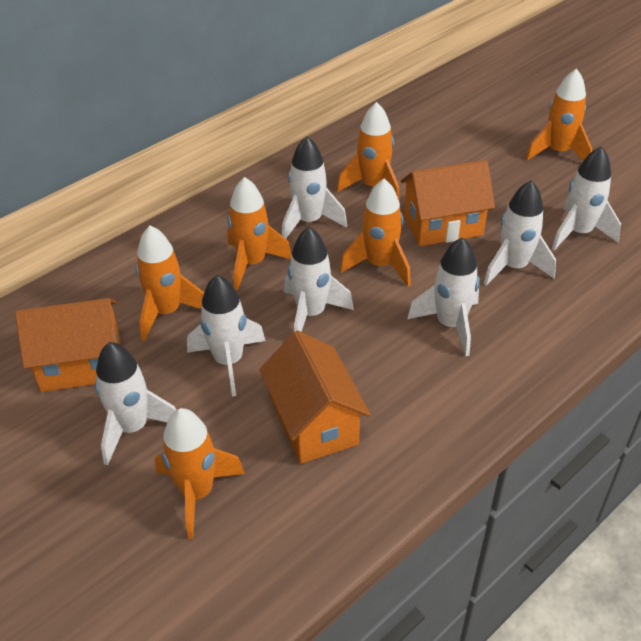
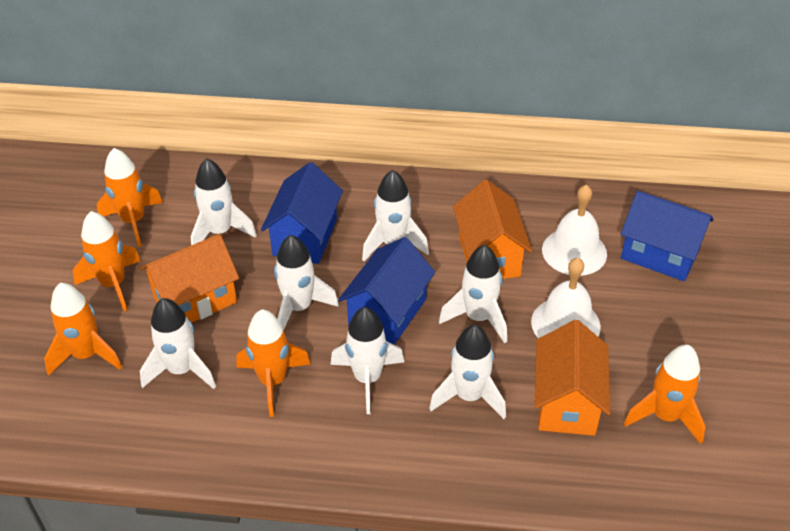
blue house: none = 0 -> [261,162,343,264] [338,237,435,345] [621,191,714,281] = 3
orange rocket: [136,225,204,341] [155,408,245,539] [227,177,292,290] [337,102,400,203] [340,179,411,286] [526,69,592,161] = 6 -> [44,283,122,376] [73,211,141,311] [97,148,163,247] [236,310,311,417] [624,345,705,444] = 5
white bell: none = 0 -> [531,258,601,338] [542,185,607,276] = 2

